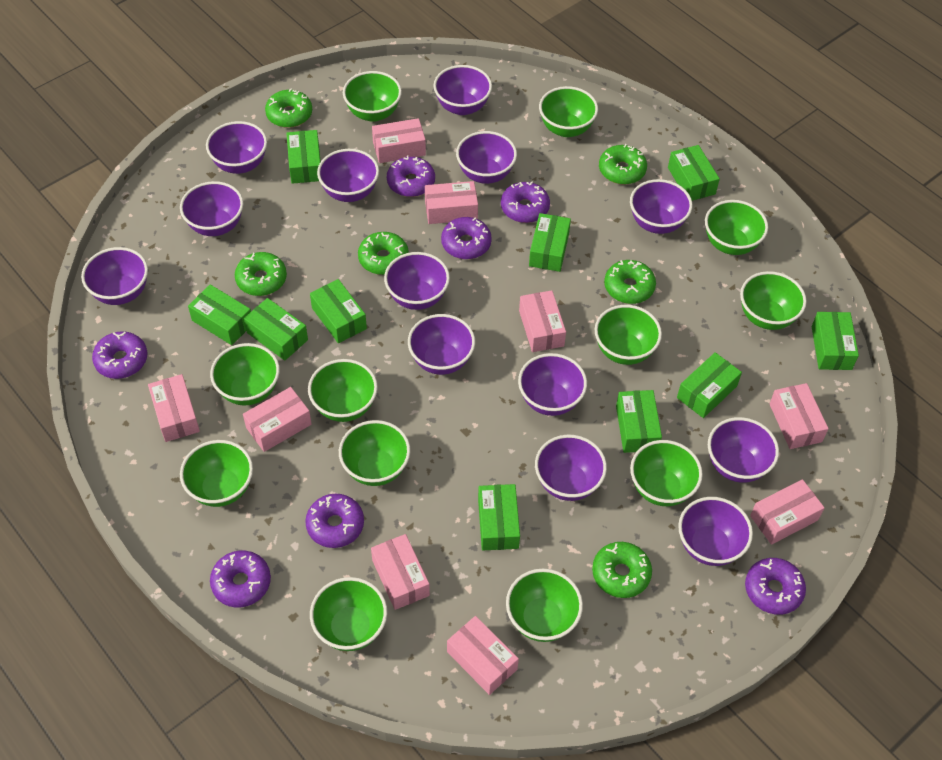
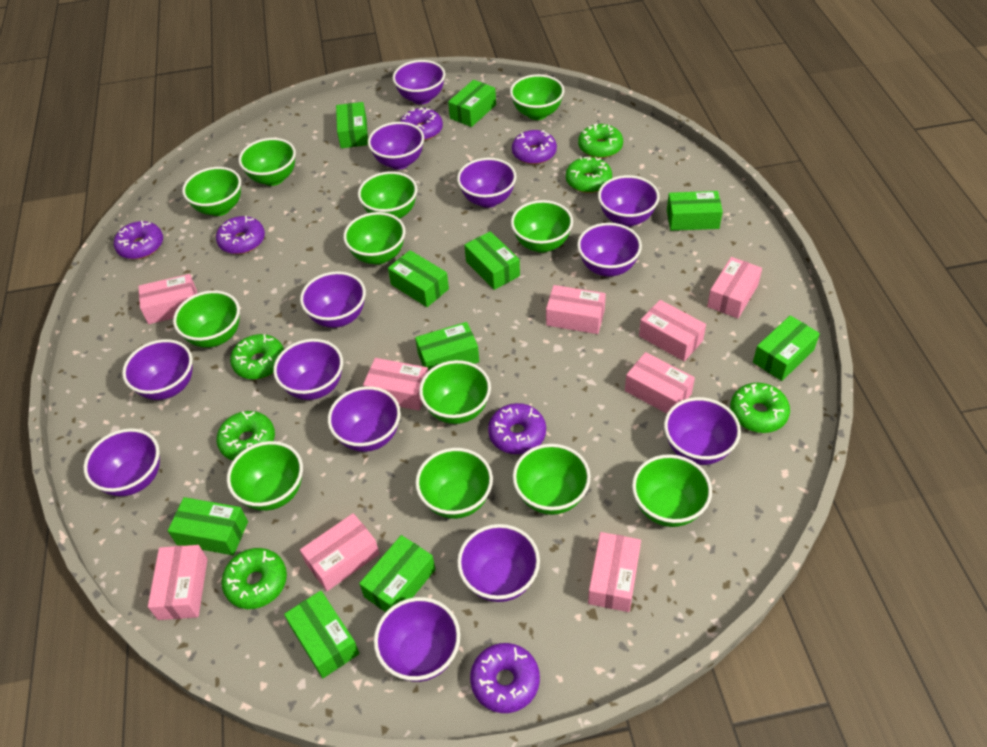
purple donut: [92,331,148,379] [210,550,271,607] [305,494,364,548] [387,156,435,197] [441,217,492,259] [501,181,550,223] [745,558,806,615] = 7 -> [114,221,163,259] [216,216,265,254] [400,107,443,141] [470,643,540,713] [488,403,546,454] [512,130,557,164] = 6

